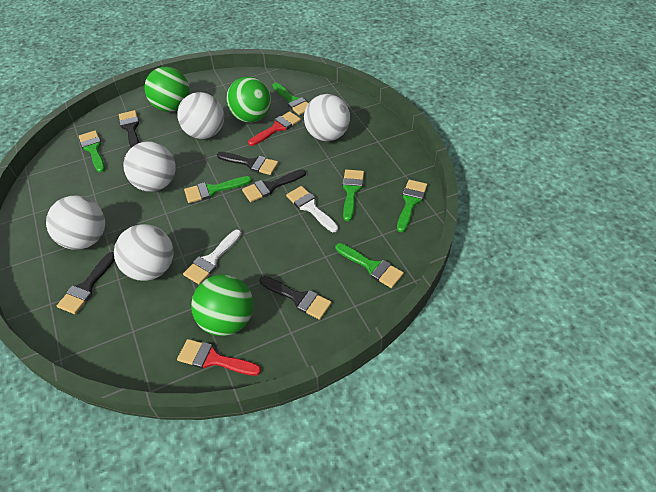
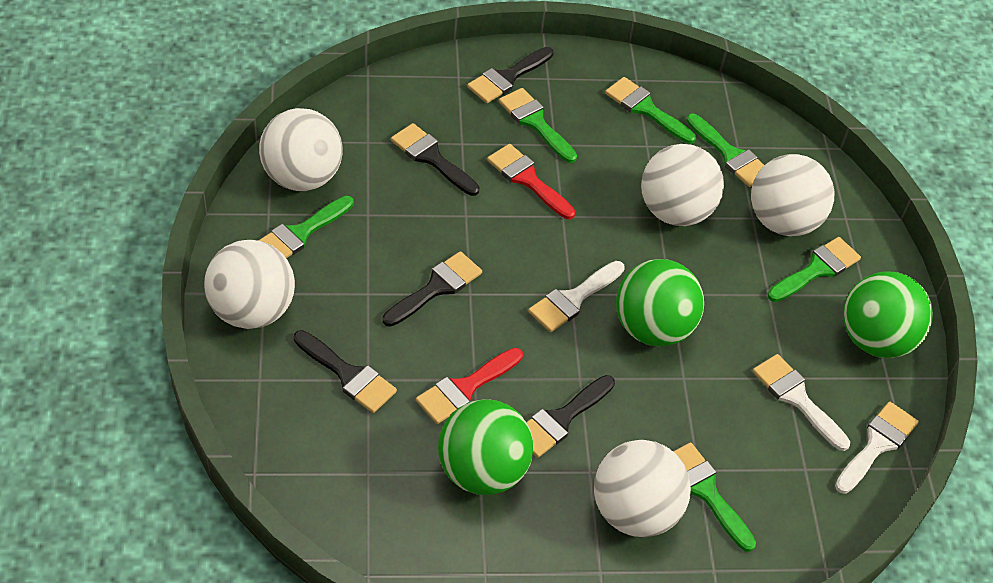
white brush: [183,229,242,285] [286,186,338,232] = 2 -> [528,261,625,332] [753,354,850,451] [835,402,919,494] = 3

